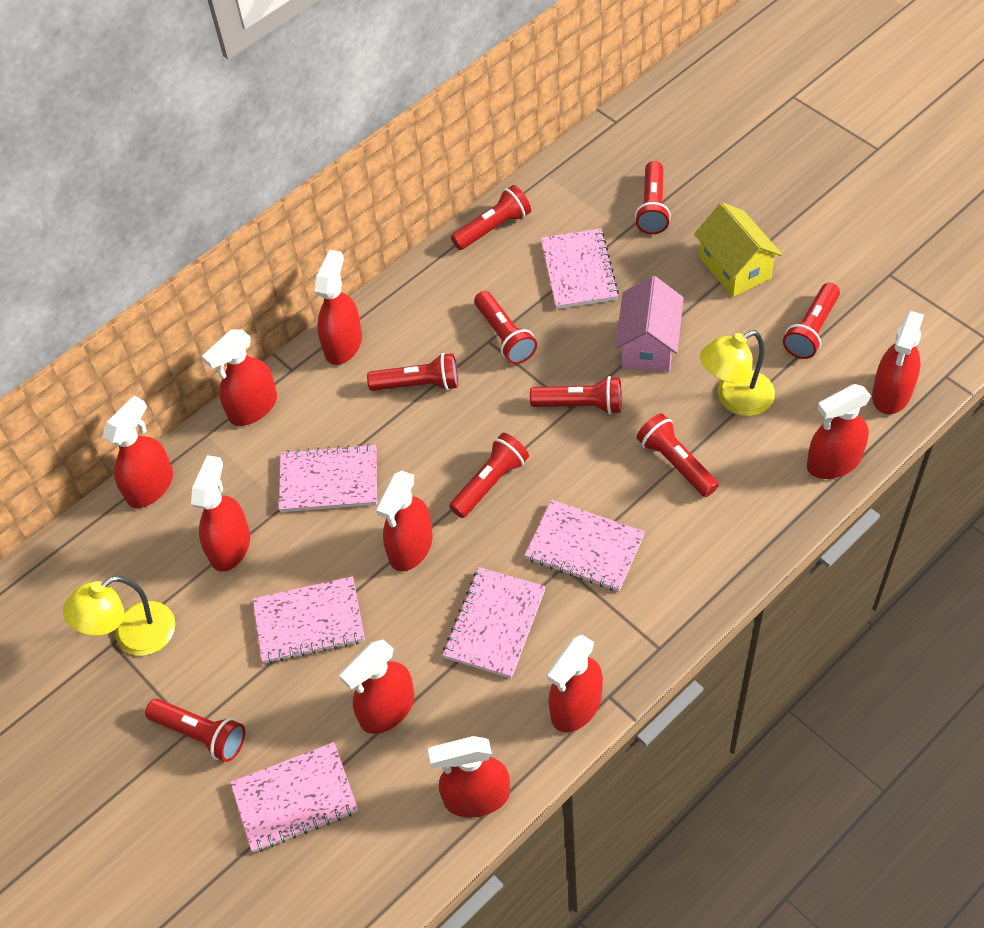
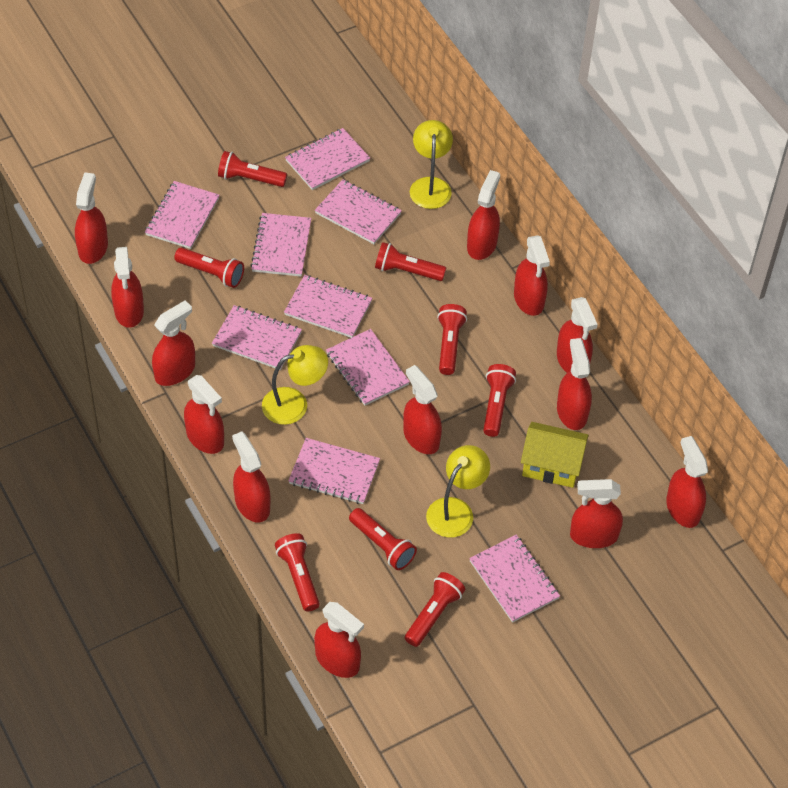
pink house: [615,276,684,372] = 1 -> none = 0
pink notebook: [230,742,358,852] [253,576,365,664] [279,444,377,512] [443,567,546,678] [524,500,645,592] [541,228,619,309] = 6 -> [145,181,219,249] [212,305,302,370] [250,213,311,277] [284,275,372,338] [285,128,370,190] [289,438,380,504] [315,179,402,244] [326,329,410,406] [469,535,560,623] = 9
red flashlight: [145,699,245,762] [367,353,458,391] [449,433,529,518] [451,185,531,250] [474,291,537,364] [530,376,622,414] [635,161,671,234] [637,413,719,497] [783,283,840,359] = 9 -> [174,248,244,288] [218,151,287,187] [275,533,320,612] [349,508,417,570] [375,242,446,281] [405,572,465,647] [437,304,467,375] [483,364,516,437] = 8
red spray bottle: [102,396,173,508] [191,455,250,572] [202,329,277,426] [314,250,362,365] [339,640,414,734] [376,471,433,572] [428,736,510,817] [547,635,603,732] [807,384,871,479] [872,311,924,414] = 10 -> [75,172,108,264] [111,247,144,328] [152,300,195,386] [184,375,224,454] [232,431,271,522] [314,602,364,678] [403,365,442,454] [467,170,500,260] [514,235,550,316] [557,297,598,373] [557,338,592,430] [570,479,623,548] [666,436,708,528] = 13
yellow lamp: [63,576,175,656] [700,330,775,416] = 2 -> [262,345,328,425] [410,120,453,209] [426,445,490,538] = 3

